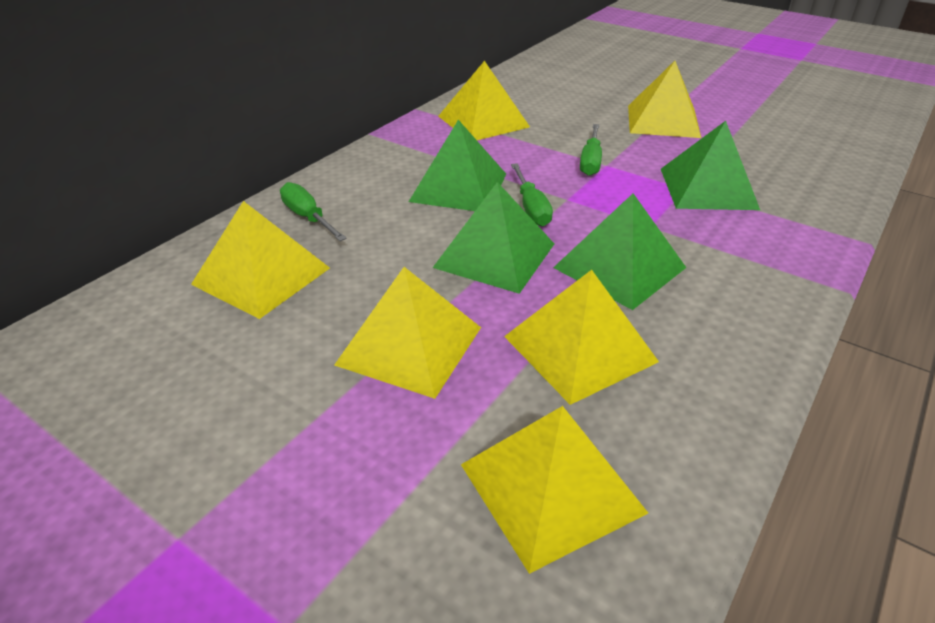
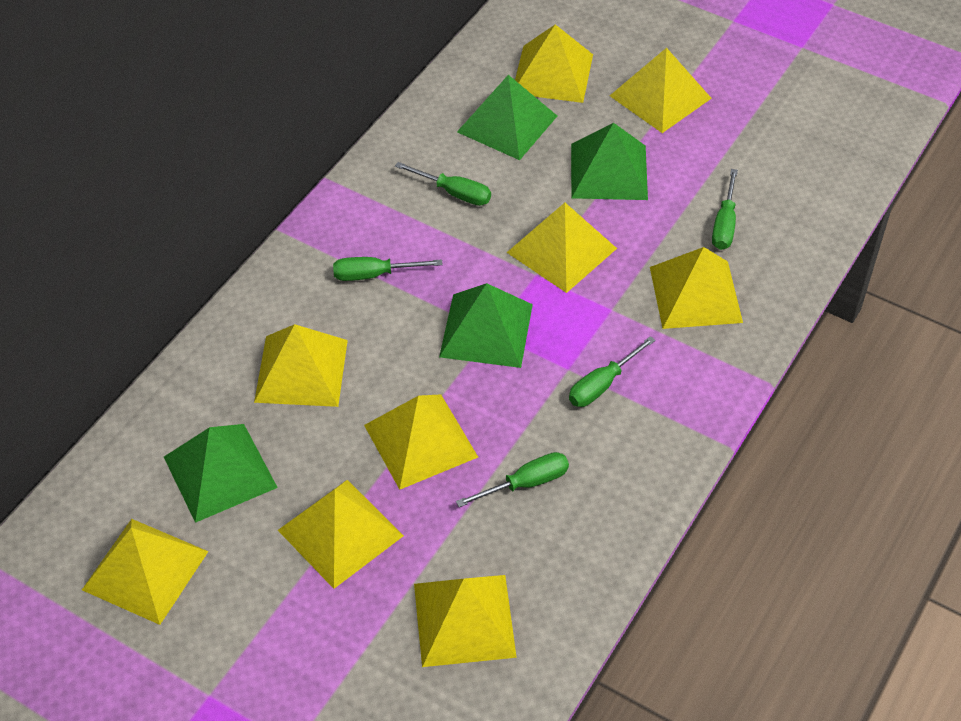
green screwdriver: [280,182,347,241] [511,163,553,226] [580,124,602,176] = 3 -> [333,257,443,281] [395,162,491,206] [456,452,569,507] [569,336,655,407] [712,169,738,250] = 5
yellow pyramid: [191,201,330,319] [334,267,481,399] [438,61,530,140] [461,406,648,574] [504,270,659,405] [628,61,701,138] = 6 -> [82,519,209,625] [254,324,348,407] [278,480,404,589] [364,394,478,490] [414,575,517,667] [507,203,617,293] [515,24,593,103] [610,48,712,133] [650,247,743,329] = 9

